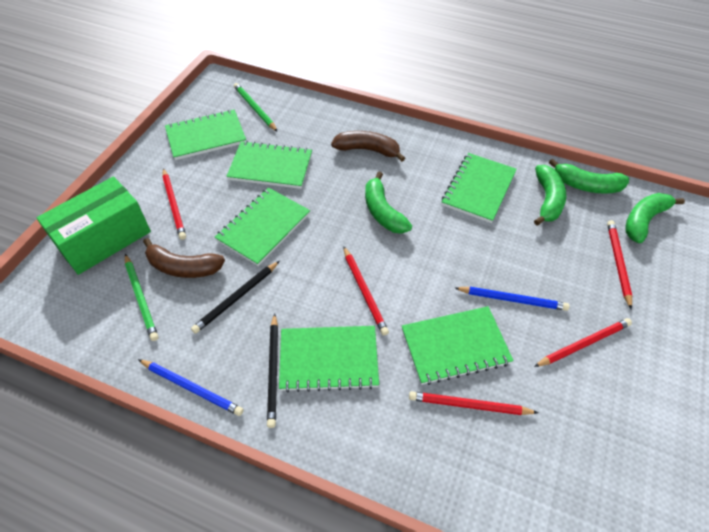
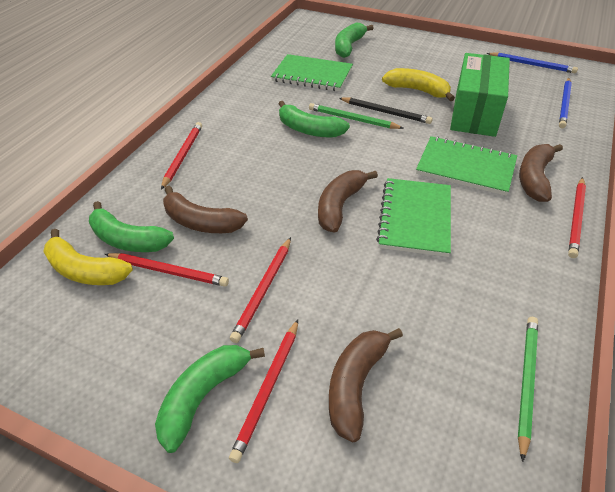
black pencil: [191,261,279,334] [267,313,278,428] = 2 -> [339,97,433,124] = 1
brown banana: [143,238,225,278] [331,131,405,162] = 2 -> [163,185,248,233] [318,170,378,233] [329,328,403,442] [519,144,563,202] = 4
green notebook: [165,109,246,160] [215,187,310,266] [227,141,312,189] [279,326,379,392] [402,306,514,385] [442,153,517,223] = 6 -> [271,54,353,91] [376,178,451,257] [416,136,517,196] = 3
yellow banana: none = 0 -> [43,229,133,285] [382,68,455,101] = 2

